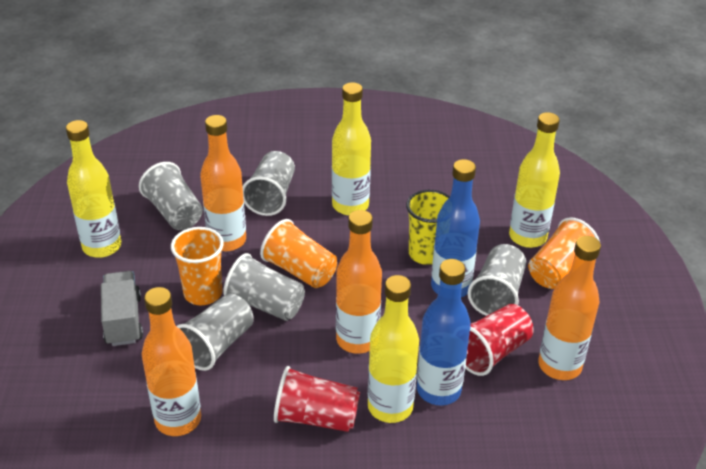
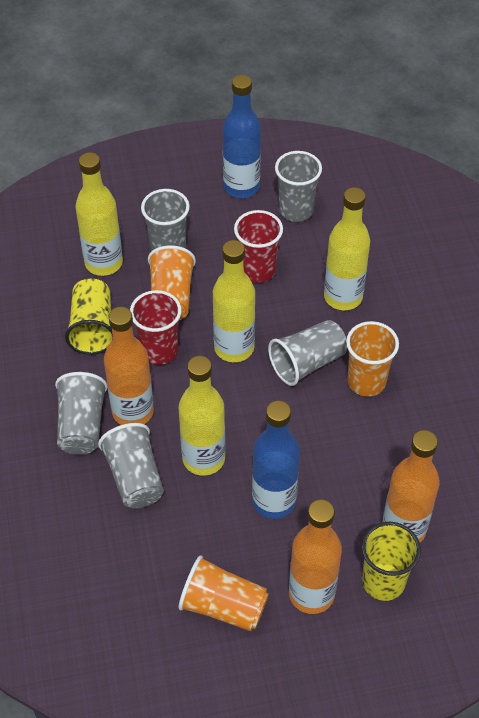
grey truck: [101,271,143,346] = 1 -> none = 0
orange bottle: [142,287,201,436] [200,115,246,251] [336,210,382,354] [538,235,601,380] = 4 -> [104,307,154,425] [289,500,342,614] [382,430,440,542] = 3
yellow cup: [406,190,450,265] = 1 -> [65,279,113,355] [361,522,421,601] = 2

